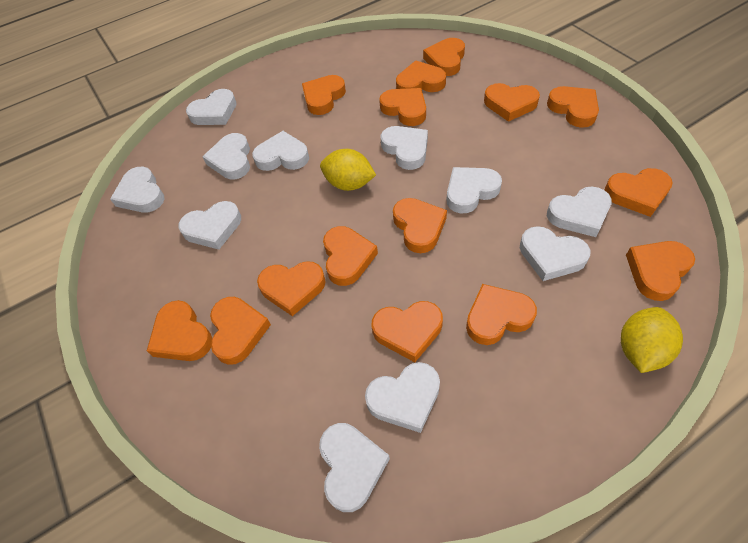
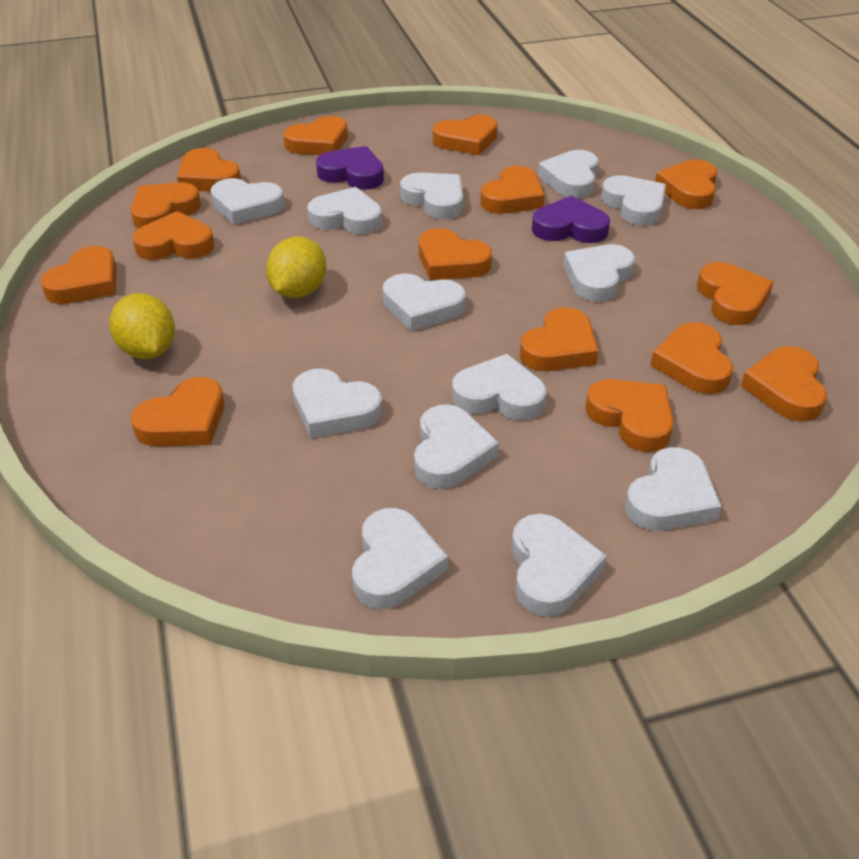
purple heart: none = 0 -> [316,146,384,190] [532,196,610,243] = 2
white heart: [110,167,165,213] [178,201,241,250] [186,89,237,125] [202,133,250,179] [252,131,309,171] [319,423,390,512] [365,362,440,433] [381,126,428,170] [446,167,502,213] [520,226,590,281] [547,186,612,237] = 11 -> [210,178,284,225] [293,368,382,438] [307,187,382,234] [352,508,448,609] [383,274,466,331] [400,172,463,219] [414,404,499,489] [452,354,547,420] [511,514,607,617] [538,150,599,198] [563,244,635,302] [601,175,666,226] [625,447,722,531] = 13

